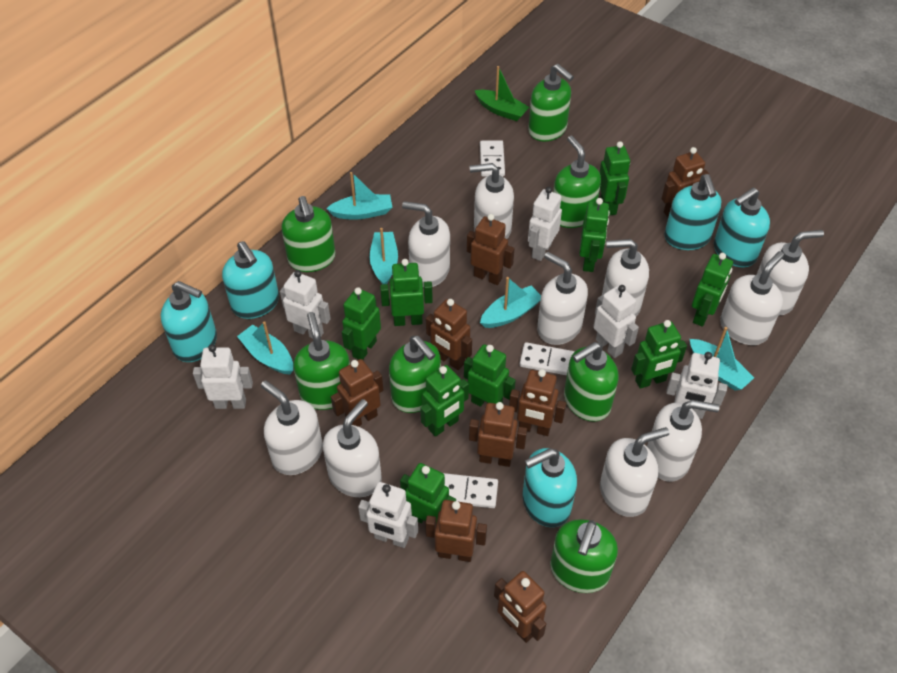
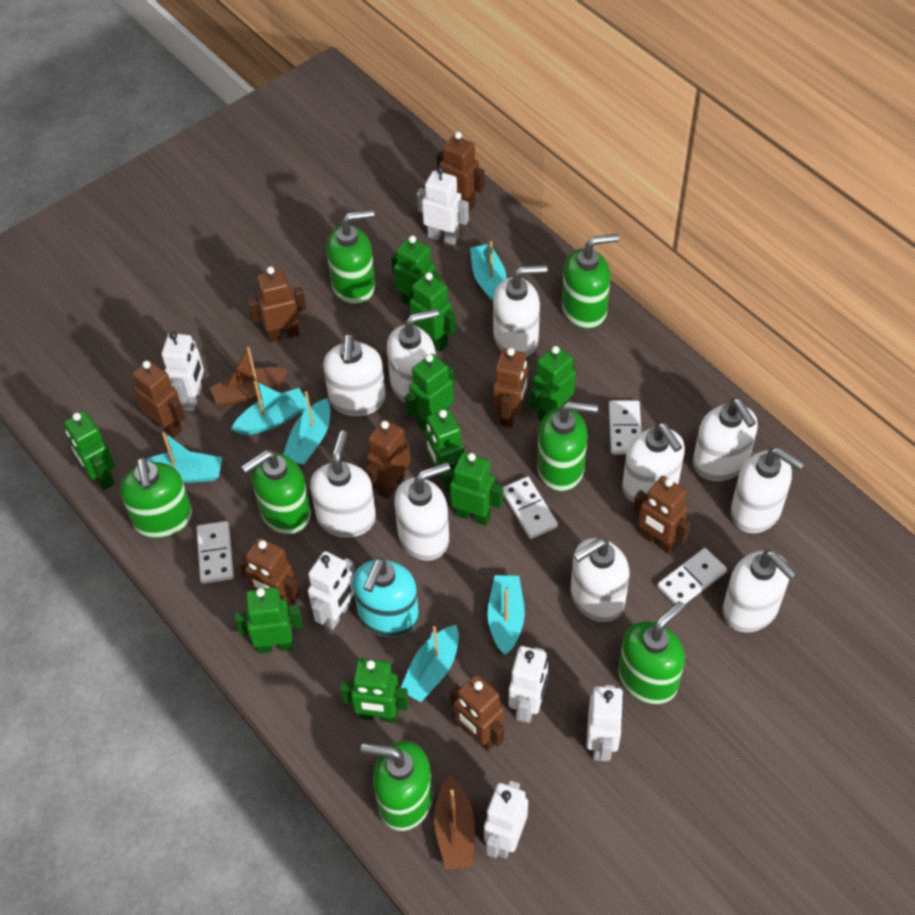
brown boat: none = 0 -> [210,347,289,407] [434,775,475,870] = 2
green boat: [475,66,529,121] = 1 -> none = 0
turquoise boat: [237,321,293,375] [326,172,392,220] [370,228,398,284] [480,277,541,328] [690,327,754,390] = 5 -> [146,432,222,483] [231,381,304,435] [283,391,330,465] [401,625,459,702] [470,241,507,302] [487,575,525,655] = 6
turquoise soap dispenser: [160,281,217,362] [222,241,279,319] [523,448,577,527] [664,174,721,250] [714,187,770,267] = 5 -> [353,558,419,637] = 1
white domino: [443,473,498,508] [480,140,505,177] [520,342,575,375] = 3 -> [196,521,234,584] [503,477,558,539] [609,400,642,454] [657,548,727,605] = 4

